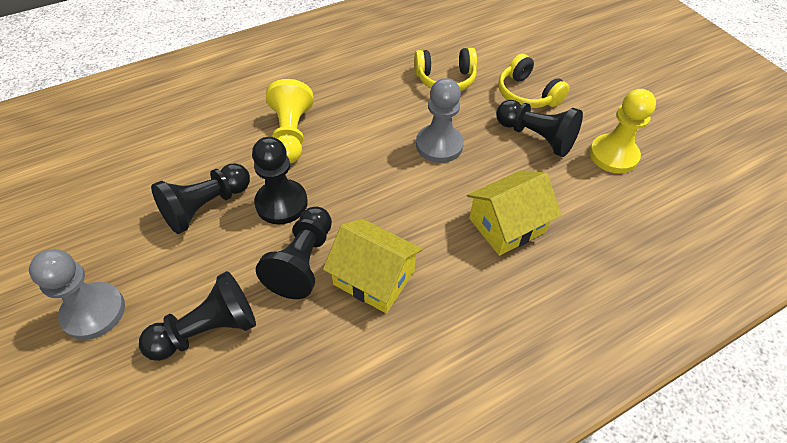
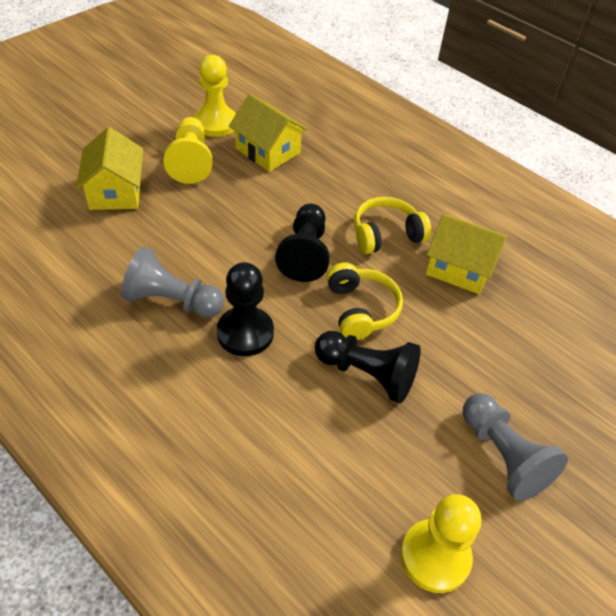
black pawn: [139,271,256,361] [151,163,250,234] [252,137,308,224] [256,207,332,299] [496,100,583,157] = 5 -> [217,262,274,356] [275,204,330,282] [315,331,421,403] = 3
yellow house: [323,219,423,313] [467,171,562,256] = 2 -> [76,127,143,210] [229,94,308,172] [426,213,507,294] = 3
yellow pawn: [266,79,313,163] [590,89,656,174] = 2 -> [163,117,212,184] [194,55,236,137] [401,494,481,593] = 3

